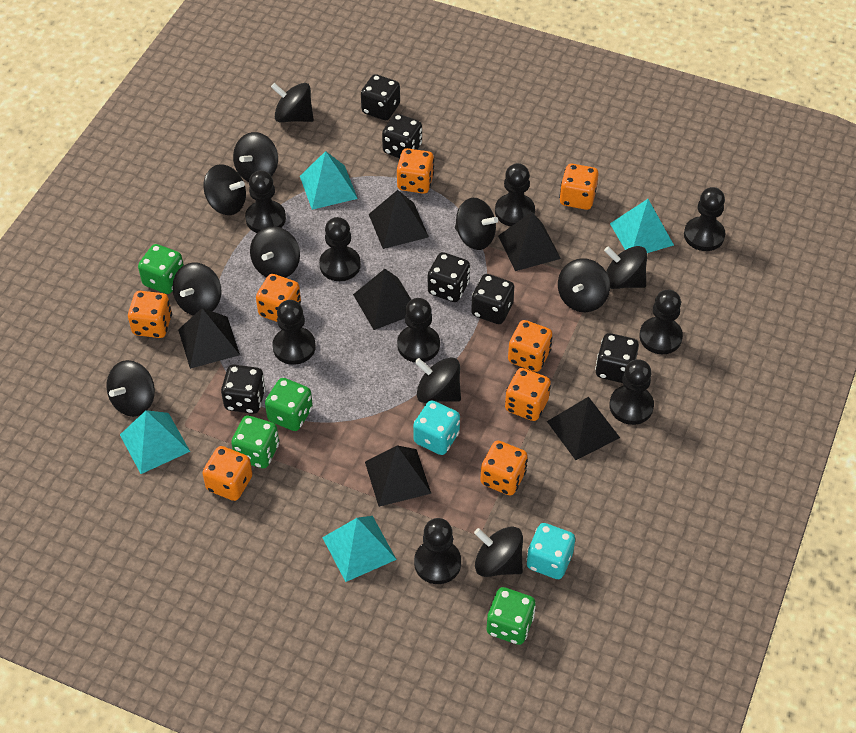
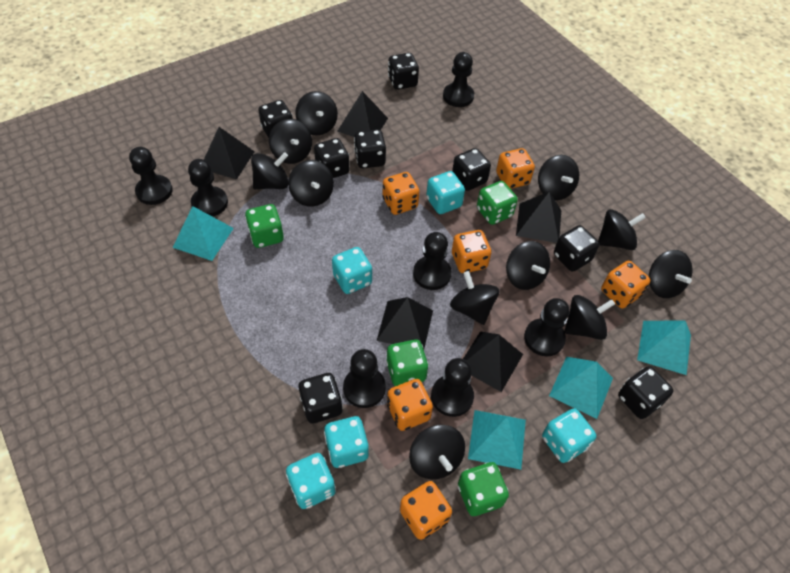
black dice: [221,364,266,414] [361,74,400,120] [382,114,422,158] [428,252,470,302] [471,274,514,324] [595,333,639,383] = 6 -> [258,100,293,138] [298,373,343,424] [314,138,350,178] [354,129,386,168] [388,53,419,90] [452,148,491,191] [554,225,599,272] [618,366,674,419] = 8
black pawn: [245,170,286,233] [272,300,316,365] [319,217,361,281] [397,298,440,362] [414,518,461,584] [495,163,535,227] [609,359,654,425] [639,290,683,354] [684,187,725,251] = 9 -> [129,147,173,205] [188,159,228,217] [343,349,386,408] [413,232,451,290] [431,358,474,417] [443,52,474,107] [524,298,570,356] = 7
black pyramid: [178,308,240,369] [353,269,411,330] [365,445,431,507] [369,190,429,249] [498,212,561,271] [547,397,620,460] = 6 -> [204,127,255,179] [337,91,388,137] [377,297,433,350] [463,331,523,392] [516,191,561,243] = 5
orange dice: [128,291,172,338] [202,446,253,501] [256,274,301,322] [397,148,434,194] [480,441,528,495] [505,368,551,421] [508,320,553,372] [559,164,599,210] = 8 -> [382,172,420,215] [387,379,433,431] [400,481,452,540] [452,230,491,273] [496,148,535,189] [601,261,650,308] = 6
turquoise dice: [413,400,460,455] [526,523,575,579] = 2 -> [286,453,335,509] [324,416,368,468] [332,247,372,294] [426,171,465,214] [542,408,596,463] = 5

